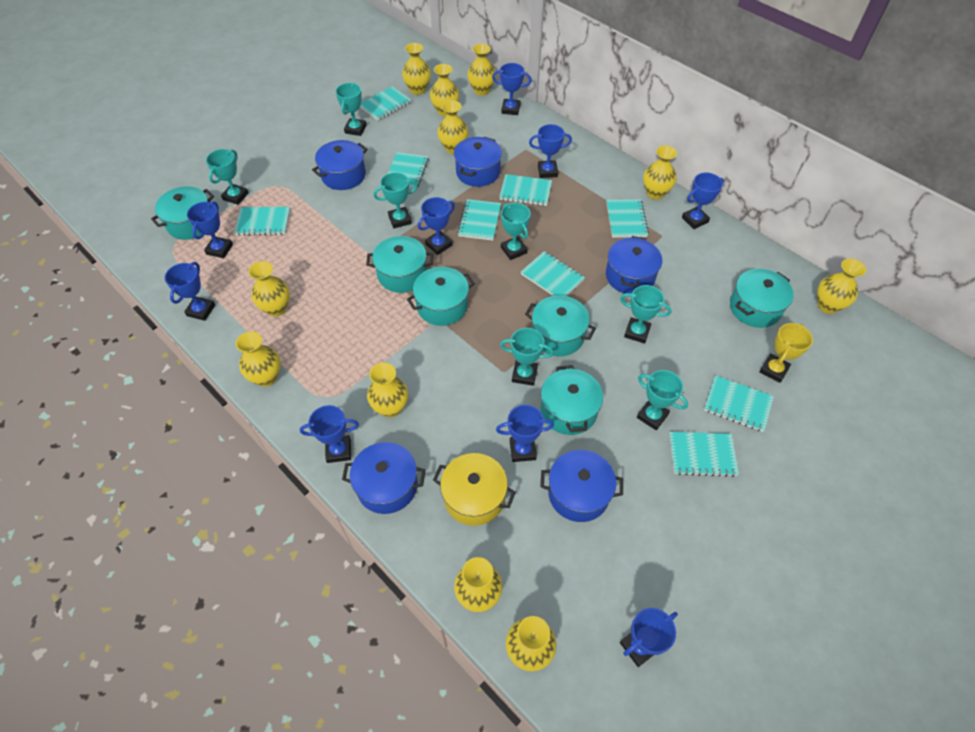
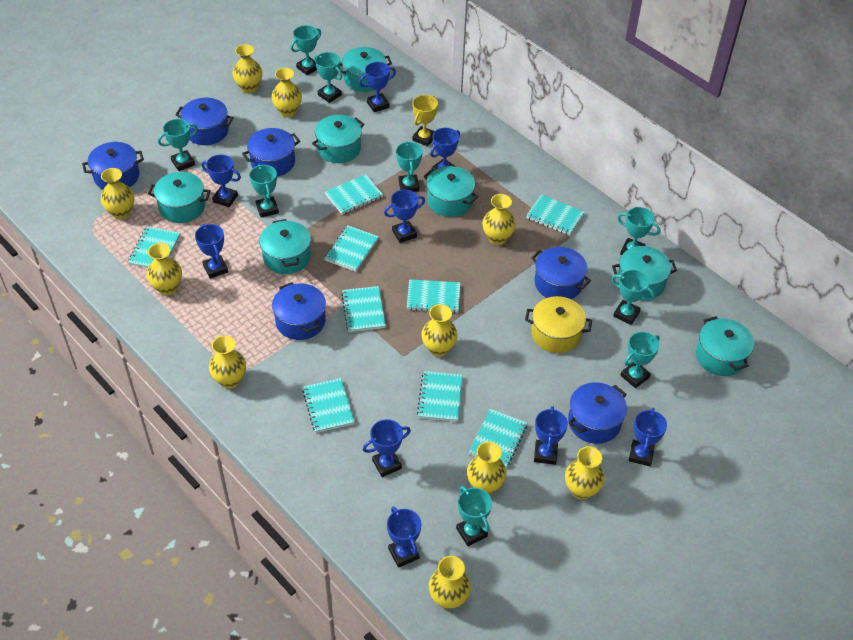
blue pot: [312,140,368,190] [342,442,426,514] [454,137,502,187] [540,450,623,522] [606,236,662,294] = 5 -> [82,142,144,189] [175,98,234,145] [242,128,300,176] [272,282,326,340] [531,247,591,299] [568,382,627,444] = 6
turquoise pot: [151,186,214,240] [366,236,433,293] [407,267,475,326] [525,295,596,356] [541,365,603,435] [730,269,794,328] = 6 -> [148,172,211,223] [259,219,311,274] [312,115,364,163] [339,47,392,92] [424,166,478,217] [612,246,677,300] [696,316,754,376] = 7
turquoise trophy: [206,149,249,205] [335,83,366,136] [373,172,418,228] [500,328,554,386] [501,203,531,260] [620,285,672,343] [637,370,688,430] = 7 -> [158,119,198,171] [249,164,279,218] [291,25,321,75] [314,52,342,103] [396,141,423,192] [456,486,492,546] [611,270,655,325] [617,207,660,255] [620,332,660,388] = 9
yellow vase: [236,331,281,387] [248,261,290,317] [367,362,408,418] [402,43,431,95] [430,64,459,116] [437,100,468,154] [454,557,502,612] [467,43,496,96] [506,616,556,672] [643,145,677,200] [817,258,866,314] = 11 -> [101,168,134,219] [147,243,182,295] [209,336,246,389] [232,44,262,93] [271,68,302,117] [421,304,458,357] [429,556,471,609] [467,442,507,494] [483,194,516,245] [565,446,605,500] = 10

